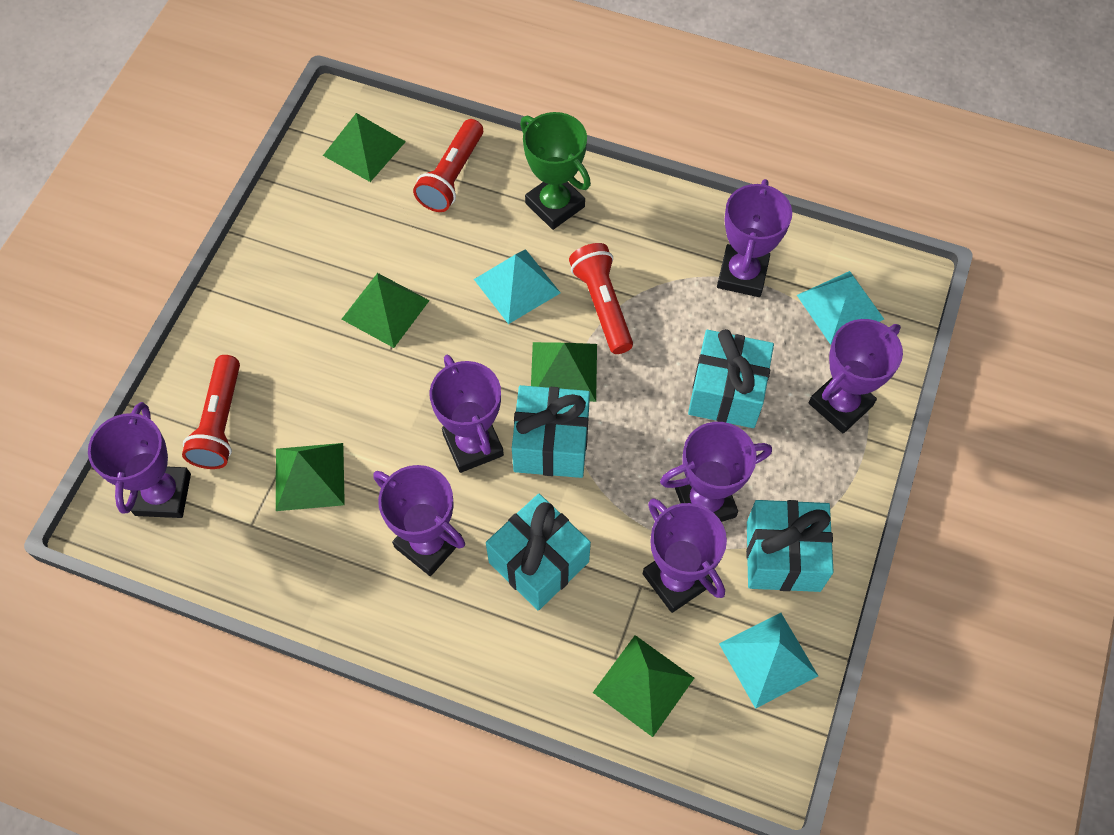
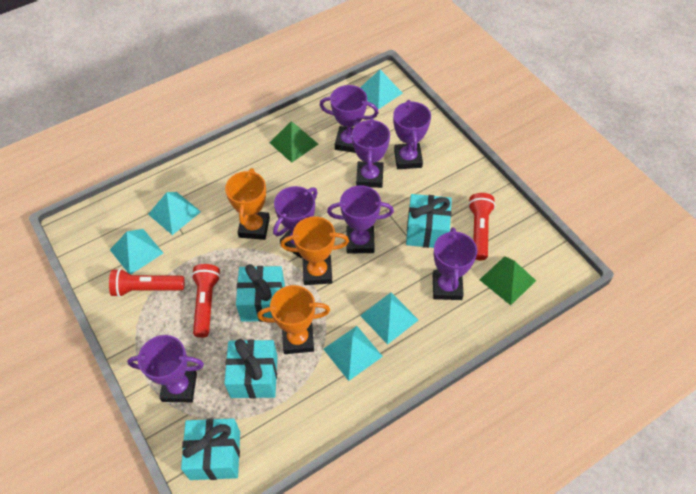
green pyramid: [276,443,345,511] [323,113,406,182] [342,273,430,348] [531,342,597,402] [593,635,694,737] = 5 -> [269,121,318,163] [479,256,536,305] = 2
green trophy: [520,112,591,230] = 1 -> none = 0
orange trophy: none = 0 -> [225,168,270,240] [257,285,330,354] [281,216,349,285] = 3
turquoise pyramid: [474,249,561,324] [719,613,818,709] [797,271,884,345] = 3 -> [110,229,163,274] [148,192,201,235] [323,326,383,381] [360,70,403,110] [360,293,418,345] = 5

